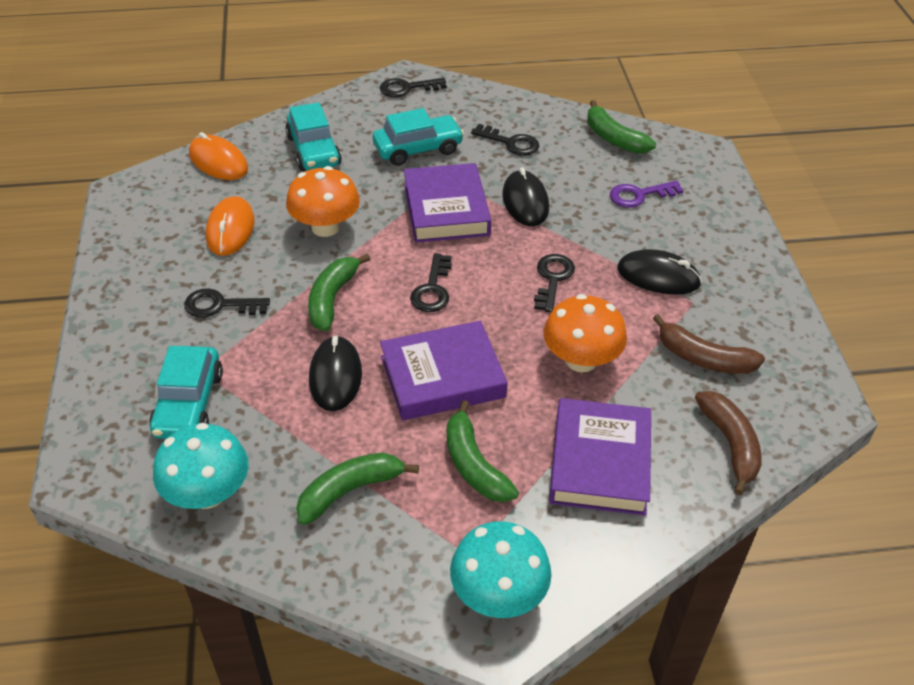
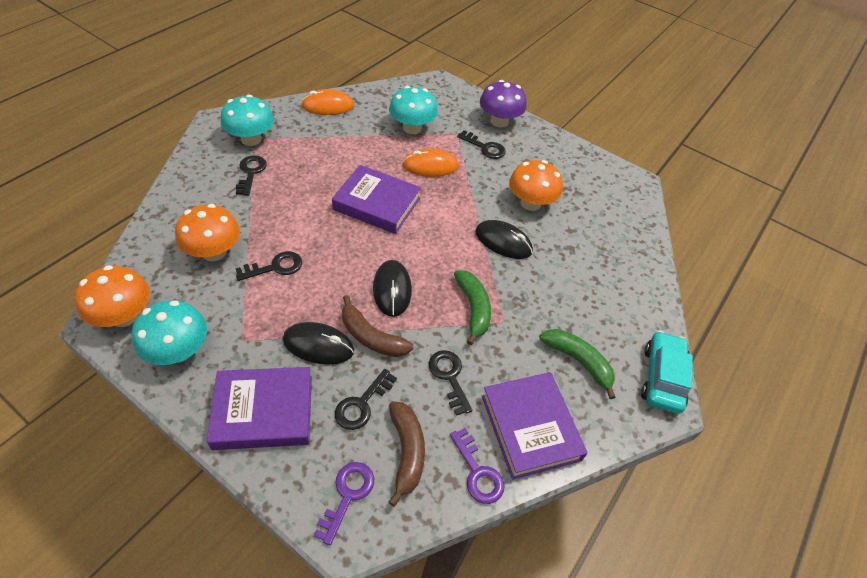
green banana: [296,453,419,525] [308,254,370,331] [447,400,519,502] [587,100,656,154] = 4 -> [454,270,491,345] [540,329,616,399] = 2
orange mushroom: [286,166,360,237] [543,294,627,372] = 2 -> [75,265,150,327] [175,204,240,261] [509,160,563,211] = 3
purple key: [610,181,683,208] = 1 -> [314,462,374,546] [450,428,505,504] = 2
purple mushroom: none = 0 -> [480,80,527,128] = 1
turquoise car: [149,346,223,439] [285,102,342,171] [373,108,464,166] = 3 -> [641,331,693,414] = 1
turquoise mushroom: [153,423,248,509] [450,521,552,618] = 2 -> [132,300,207,365] [221,95,274,146] [389,86,438,134] = 3

